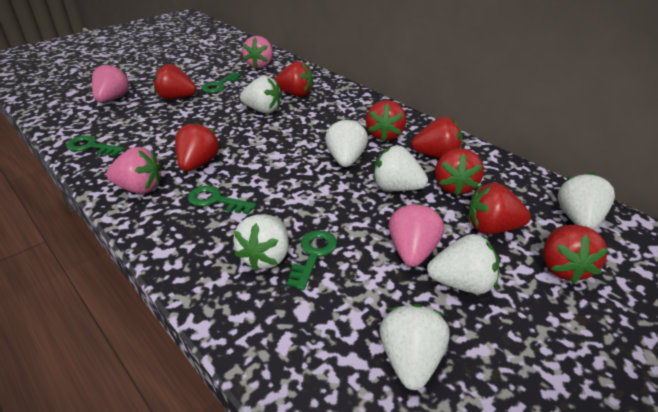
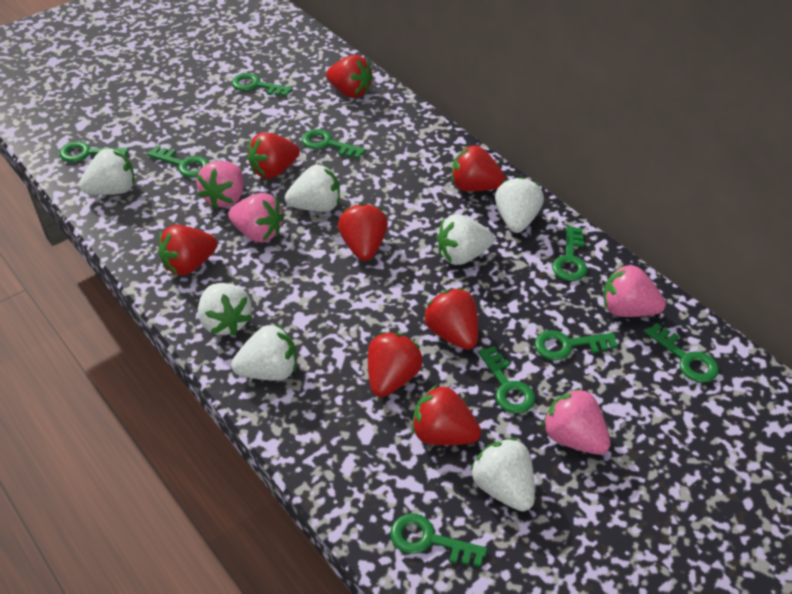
green key: [66,135,125,156] [188,185,256,214] [201,72,242,93] [287,230,337,290] = 4 -> [59,141,129,162] [147,146,209,178] [232,73,292,97] [302,129,366,159] [390,513,487,567] [478,346,535,414] [535,330,617,360] [552,226,587,281] [645,323,719,383] = 9

